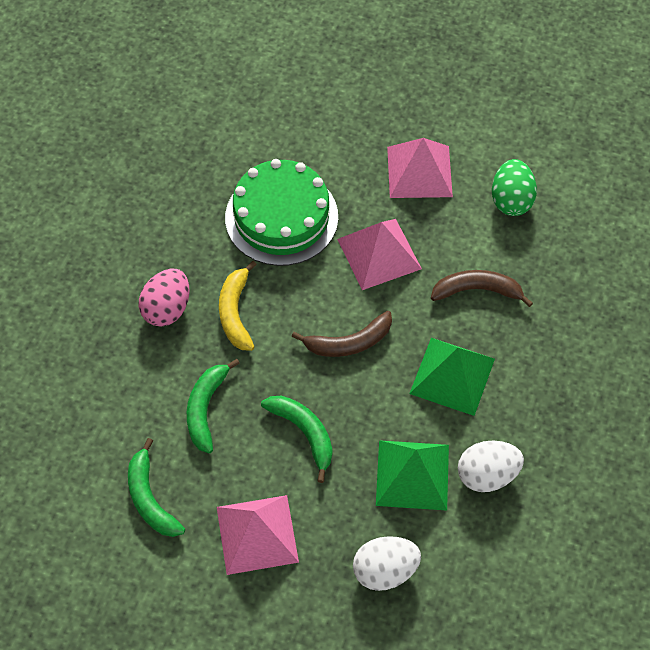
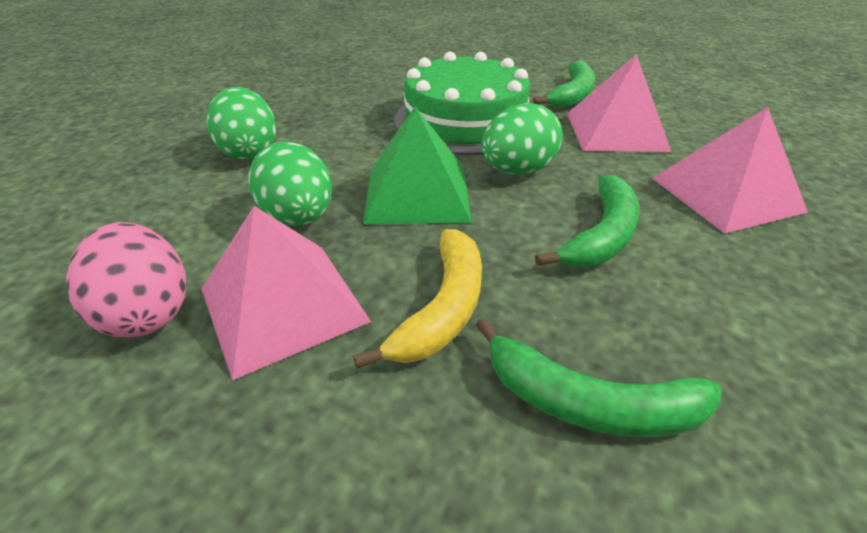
brown banana: [292,310,392,357] [431,270,533,307] = 2 -> none = 0
green egg: [492,159,537,216] = 1 -> [206,87,277,160] [248,142,332,226] [481,103,562,175] = 3
green pyramid: [376,440,449,510] [409,338,495,416] = 2 -> [363,106,471,224] = 1
white egg: [353,536,421,591] [458,441,524,492] = 2 -> none = 0

